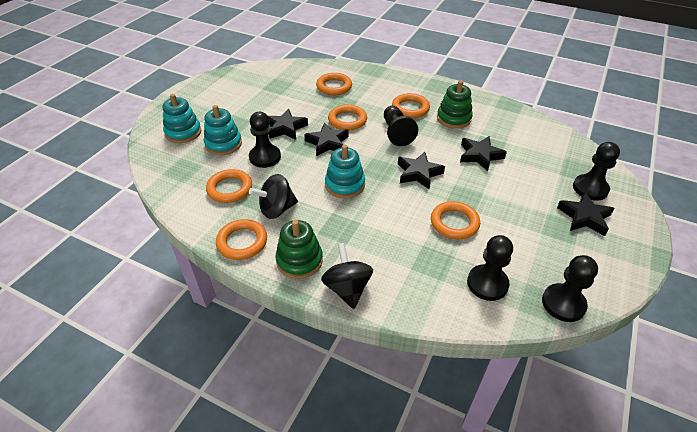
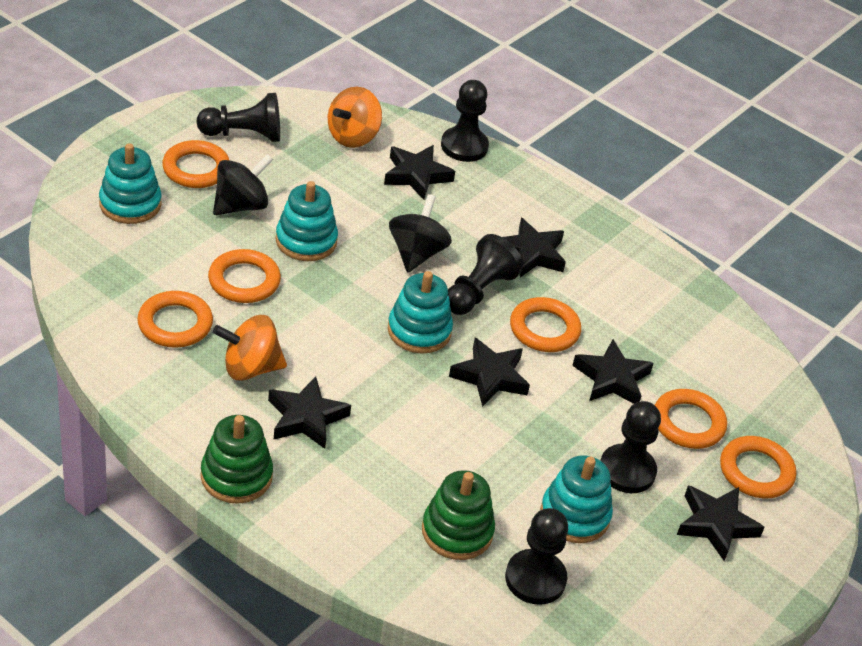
black star: [268,109,308,140] [304,123,348,157] [398,152,445,189] [460,136,507,171] [557,192,615,236] = 5 -> [268,376,351,449] [384,145,455,200] [449,338,530,407] [503,218,566,277] [572,339,654,404] [677,485,765,561] = 6
orange spinning top: none = 0 -> [213,315,287,381] [328,87,382,148] = 2
turquoise stacking toy: [163,94,201,143] [204,105,242,155] [325,145,365,198] = 3 -> [99,143,162,224] [276,181,338,261] [387,271,453,354] [540,455,613,543] = 4

